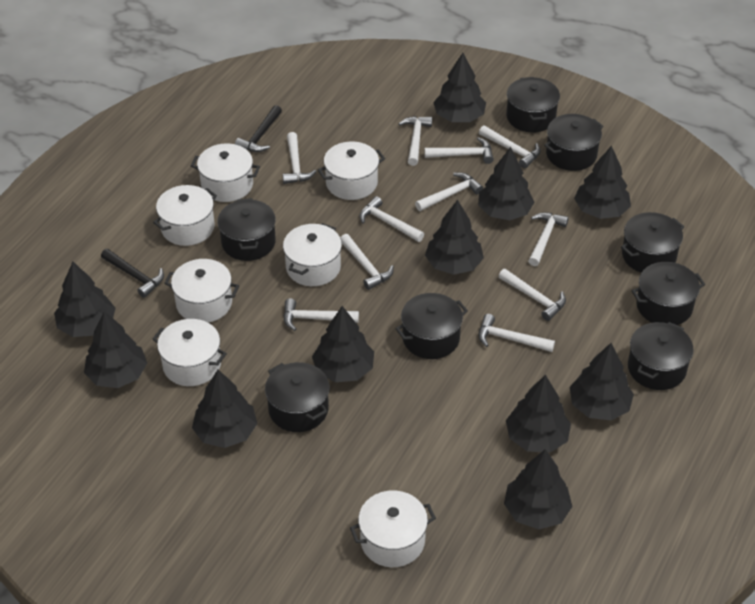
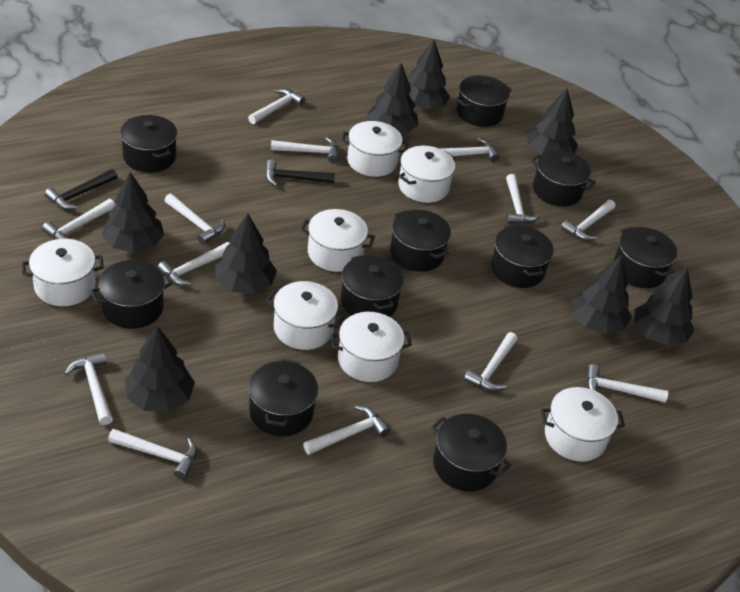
black pot: [217,198,276,261] [265,362,330,432] [395,293,468,359] [506,77,560,133] [544,114,603,171] [621,212,684,273] [628,322,694,390] [632,262,705,325] = 8 -> [90,260,173,329] [120,115,177,172] [248,359,318,436] [340,255,404,317] [390,210,451,272] [431,414,511,491] [455,75,512,127] [491,225,554,288] [531,150,596,206] [613,226,677,288] = 10
black tree: [54,262,116,337] [84,311,147,388] [192,370,257,448] [312,306,374,382] [425,200,484,275] [433,53,486,122] [478,147,534,220] [504,449,573,529] [506,375,571,453] [570,343,634,421] [574,146,631,219] = 11 -> [102,172,164,253] [125,326,195,412] [215,213,277,294] [367,62,418,133] [408,40,450,109] [527,88,578,155] [572,255,632,334] [634,268,694,346] = 8
white hammer: [283,132,317,184] [284,298,359,331] [340,234,394,290] [359,196,424,242] [399,116,432,166] [415,172,483,211] [424,137,494,164] [478,314,555,352] [479,125,541,168] [499,269,566,321] [528,212,569,266] = 11 -> [42,199,115,240] [64,352,113,425] [108,429,197,479] [158,242,230,286] [164,194,225,244] [248,88,305,124] [271,137,338,163] [303,405,390,455] [439,138,499,162] [464,332,518,391] [506,174,540,224] [561,200,615,241] [587,364,668,403] = 13

